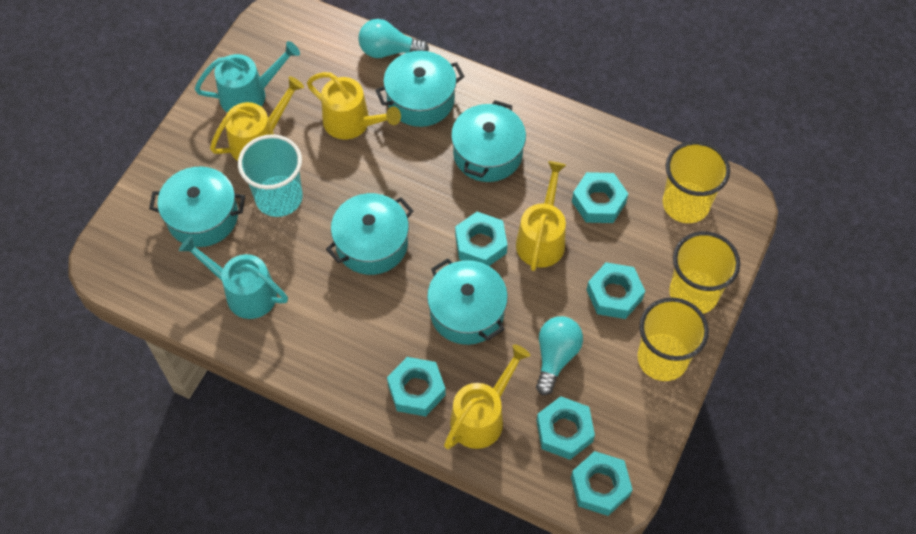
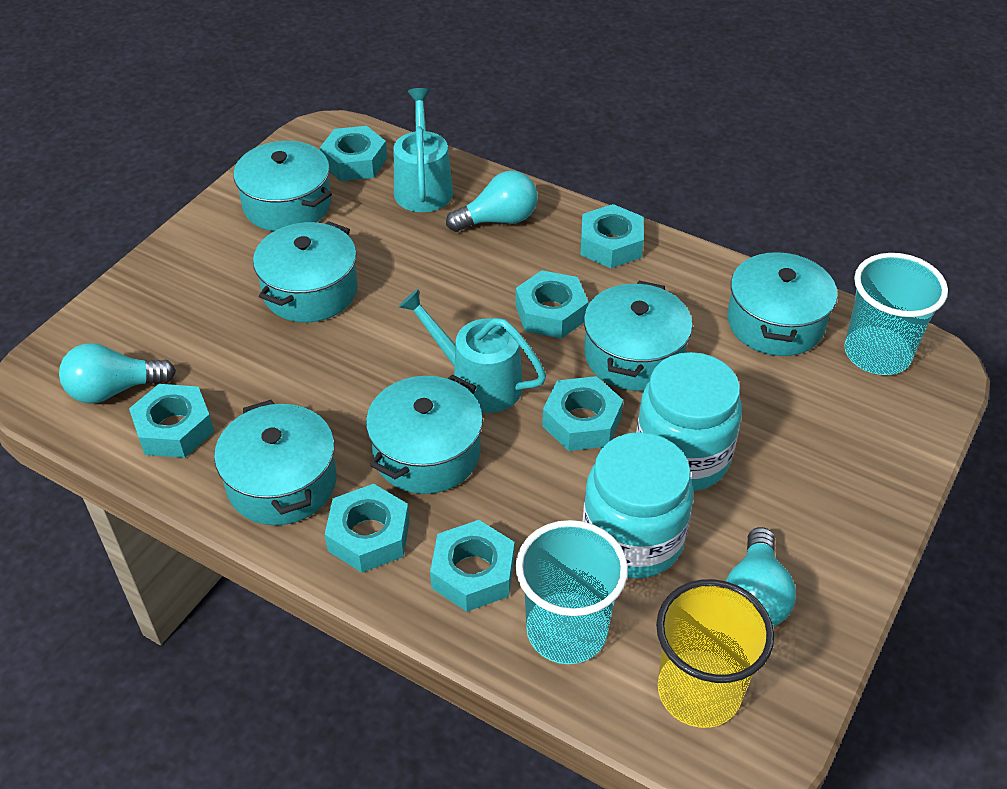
turquoise cup: [238,134,303,217] = 1 -> [515,520,628,664] [844,253,948,375] = 2
turquoise jar: none = 0 -> [583,432,694,578] [636,352,742,491] = 2
turquoise light bulb: [358,19,429,58] [536,316,583,395] = 2 -> [59,343,176,403] [446,171,537,232] [726,527,796,627] = 3
turquoise nut: [387,357,446,417] [455,212,507,266] [536,396,595,460] [571,451,633,516] [572,172,628,223] [587,262,645,319] = 6 -> [129,384,214,458] [320,126,387,181] [325,484,409,573] [430,520,514,612] [516,270,589,339] [542,376,623,451] [580,204,644,268] = 7
turquoise pot: [149,166,245,247] [326,193,414,275] [375,51,465,127] [427,258,508,345] [451,100,526,182] = 5 -> [214,400,336,525] [233,141,332,231] [253,221,358,322] [366,375,483,494] [584,281,693,391] [727,250,838,356] = 6
yellow cup: [638,297,709,381] [663,141,730,223] [669,231,740,314] = 3 -> [656,579,774,728] = 1
yellow watering can: [210,76,304,161] [307,72,401,139] [444,344,530,449] [516,161,566,271] = 4 -> none = 0

